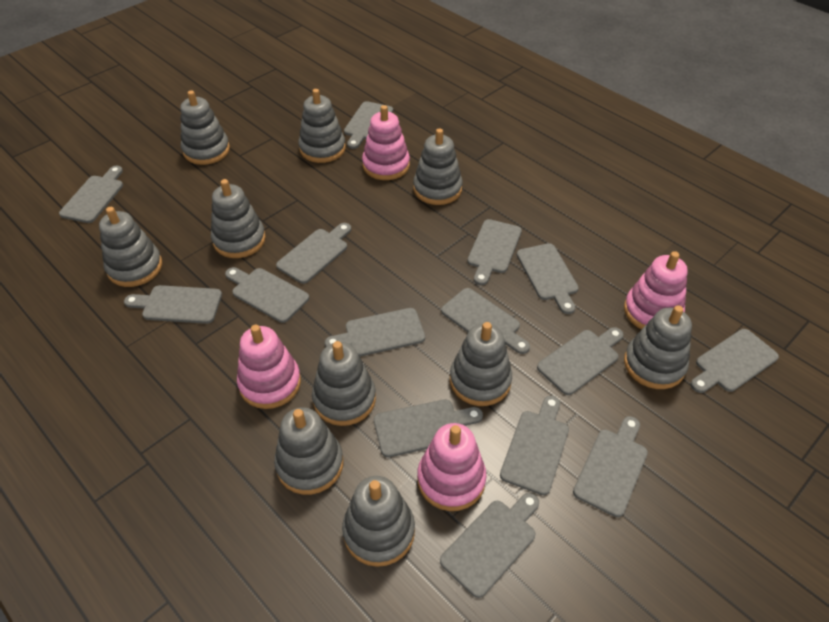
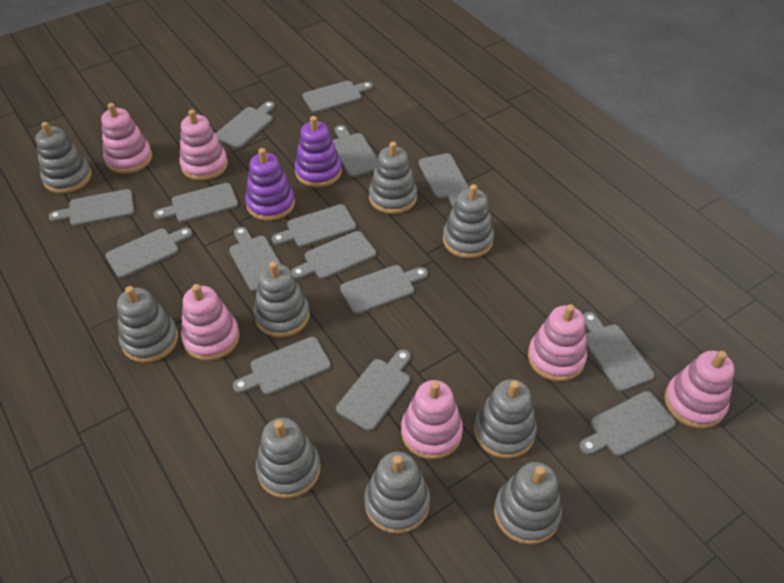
grey stacking toy: [99,207,162,287] [180,90,230,165] [211,179,266,258] [274,407,344,495] [298,89,346,163] [312,341,376,426] [342,476,415,567] [413,128,463,205] [450,322,512,406] [624,305,692,389] = 10 -> [36,122,92,193] [117,286,178,363] [254,261,310,338] [256,418,321,498] [364,451,430,534] [369,141,417,214] [443,184,494,258] [474,379,537,459] [494,462,562,545] = 9
pink stacking toy: [237,325,301,409] [362,105,410,180] [417,423,486,511] [624,251,688,330] = 4 -> [101,103,152,174] [179,109,228,181] [181,284,239,361] [401,380,463,460] [528,304,587,382] [664,351,735,429] = 6
purple stacking toy: none = 0 -> [245,148,295,221] [295,116,342,187] = 2

